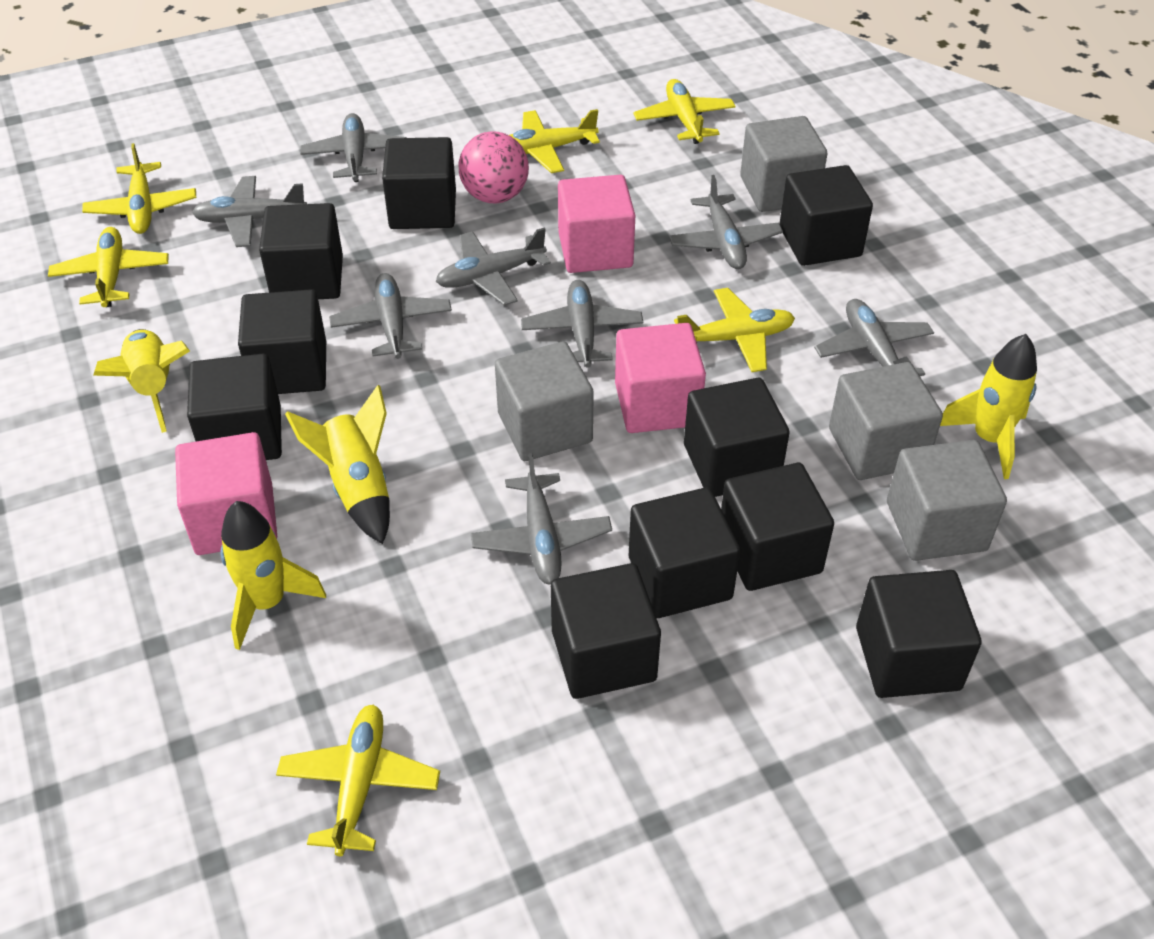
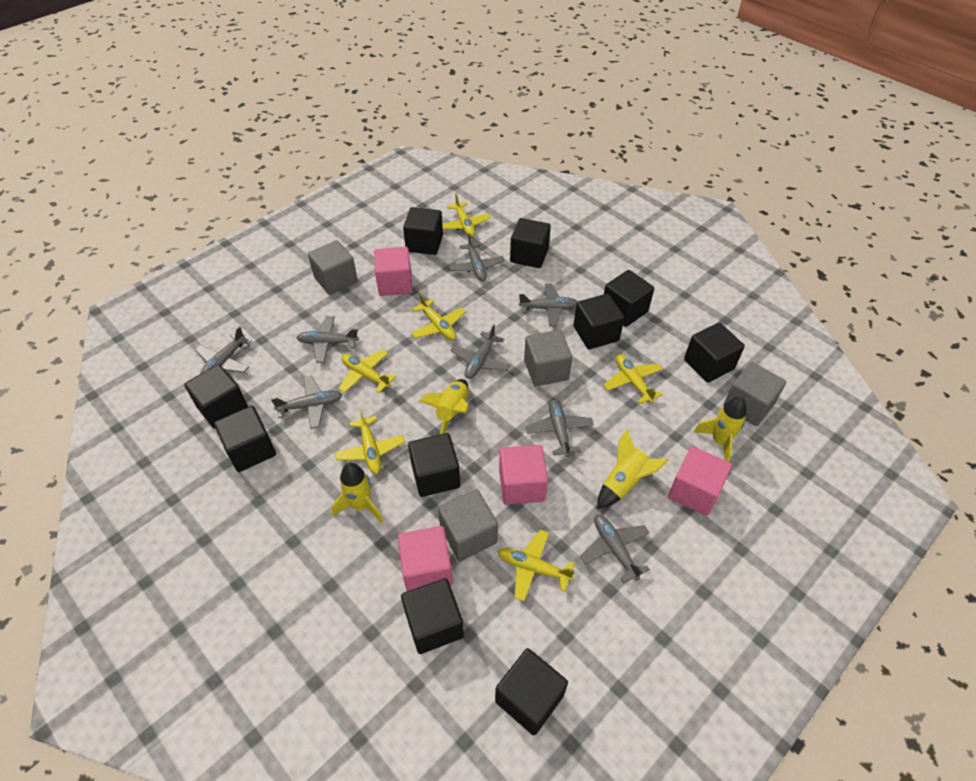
pink ball: [459,131,529,203] = 1 -> none = 0
pink cube: [175,432,277,555] [558,175,635,273] [615,323,706,433] = 3 -> [374,247,413,296] [398,526,453,591] [499,445,548,505] [668,446,732,516] = 4

